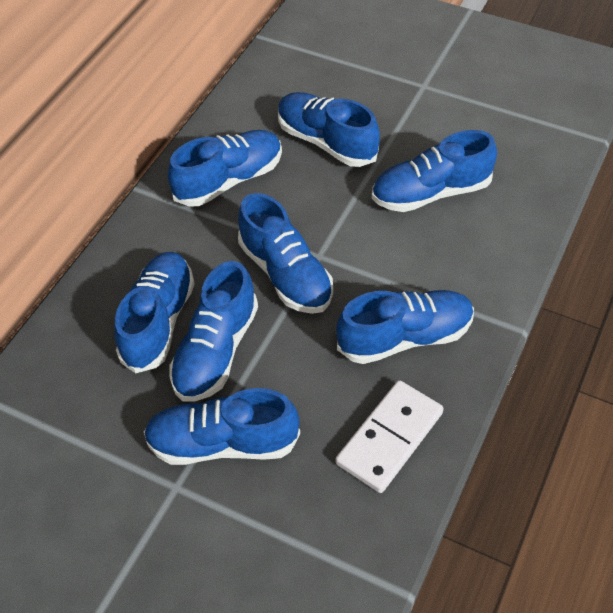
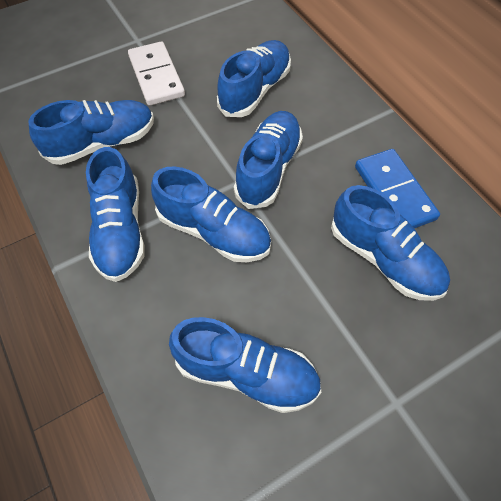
blue domino: none = 0 -> [355,149,440,228] = 1
blue shoe: [114,252,195,373] [144,388,300,465] [168,130,282,207] [169,261,258,402] [238,193,333,314] [278,92,380,167] [336,290,474,364] [372,130,497,212] = 8 -> [29,100,154,165] [86,147,145,282] [151,166,271,262] [169,317,321,413] [217,40,291,117] [234,111,303,209] [331,185,450,301] = 7

